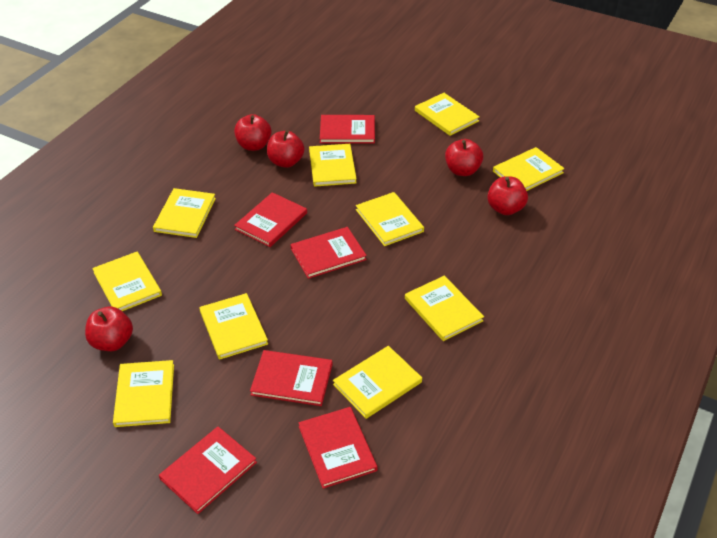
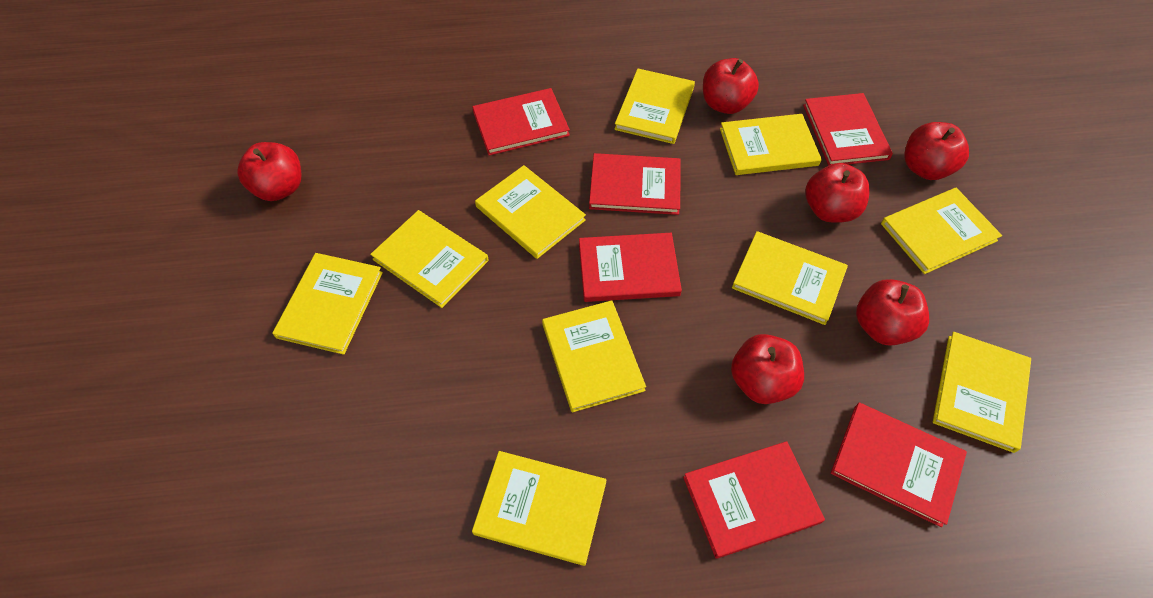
red apple: [85,306,133,351] [234,114,271,151] [267,130,305,168] [445,139,483,176] [487,176,528,215] = 5 -> [237,142,302,201] [703,58,759,114] [731,334,804,404] [805,163,870,222] [856,279,929,346] [904,122,969,180] = 6

